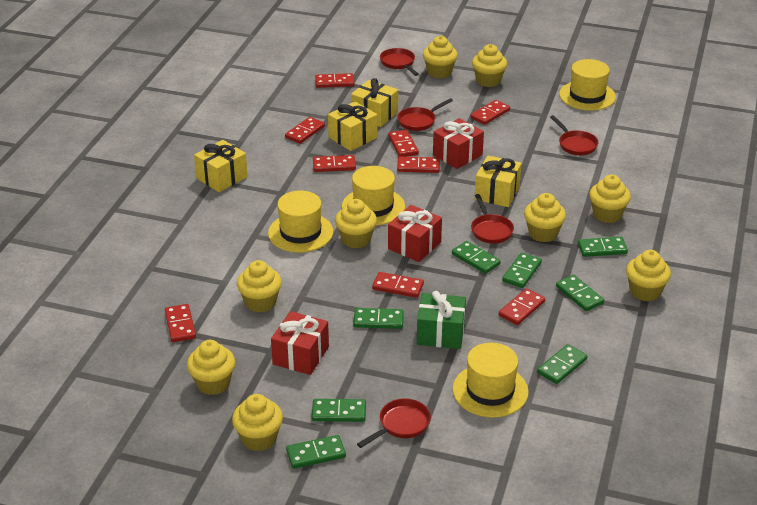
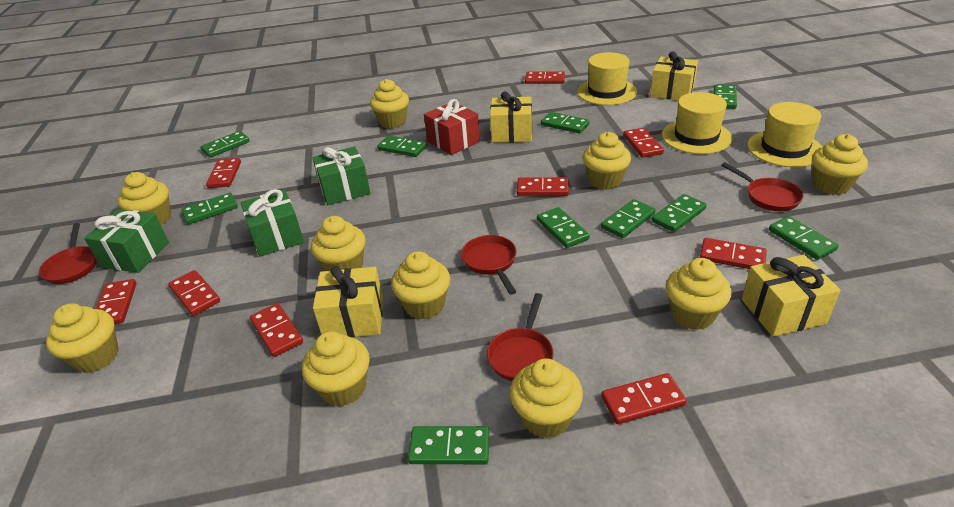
green domino: [286,435,346,469] [312,399,366,422] [353,308,404,329] [452,241,501,274] [502,253,542,288] [537,344,587,384] [556,275,604,311] [578,237,628,257] = 8 -> [181,193,238,224] [200,131,250,157] [377,135,427,157] [408,426,489,464] [537,207,590,248] [541,112,589,134] [601,199,656,238] [652,194,707,232] [714,85,737,109] [769,216,839,260] = 10
green gift: [417,291,466,349] = 1 -> [84,209,169,273] [240,189,304,257] [312,147,371,205] = 3
red gift: [271,311,329,375] [388,205,442,262] [433,118,484,169] = 3 -> [424,99,480,155] = 1
red pan: [357,398,431,448] [380,48,419,76] [397,98,453,131] [471,194,514,244] [550,115,598,155] = 5 -> [39,223,97,284] [461,235,517,295] [487,293,554,381] [721,162,804,211] = 4
yellow cupcake: [187,340,235,395] [232,394,283,451] [237,260,282,312] [335,199,377,248] [423,36,458,78] [472,44,507,87] [524,193,566,242] [589,174,631,223] [626,250,671,302] = 9 -> [46,303,119,373] [118,172,171,225] [302,331,370,406] [311,216,366,271] [370,79,409,128] [391,251,450,320] [510,358,583,438] [583,132,631,190] [666,258,731,330] [812,134,868,195] = 10
yellow hat: [268,191,333,252] [342,166,405,226] [453,343,529,418] [559,59,616,111] = 4 -> [577,52,637,105] [662,92,732,154] [747,102,822,167] = 3

